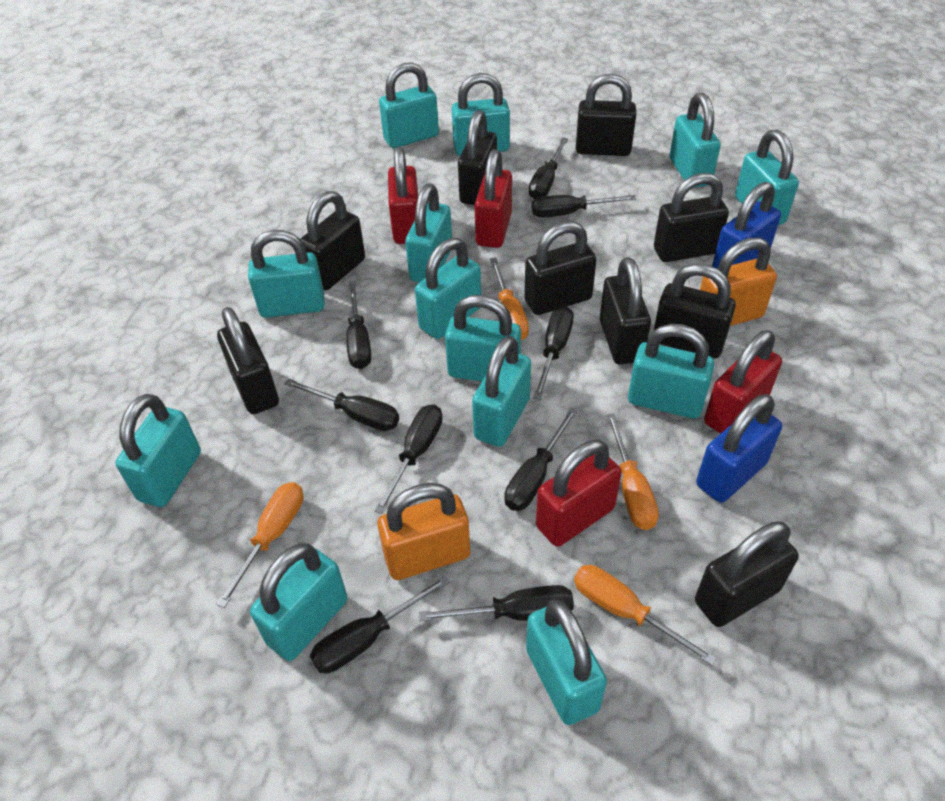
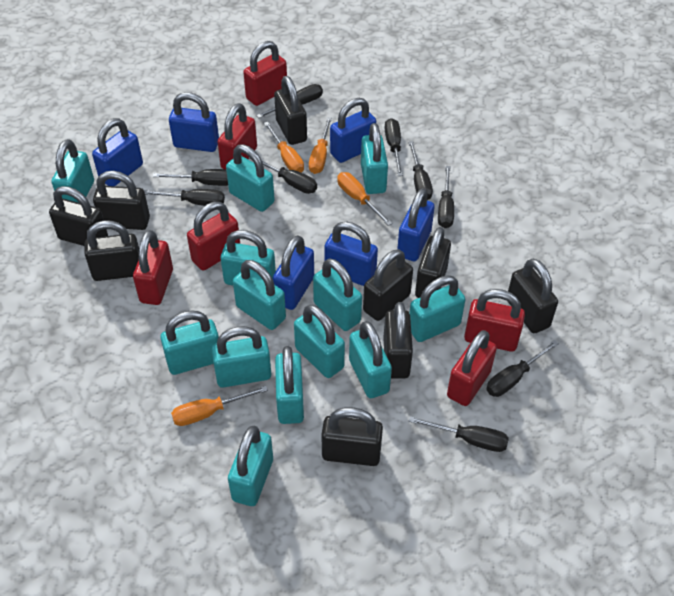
blue padlock: [696,394,782,503] [712,182,781,269] = 2 -> [92,118,143,186] [169,92,219,152] [272,235,314,310] [324,222,378,286] [330,98,376,163] [397,188,435,262] = 6
orange padlock: [377,483,470,580] [700,237,777,326] = 2 -> none = 0
red padlock: [388,147,418,244] [474,149,512,248] [536,440,622,547] [704,330,782,434] = 4 -> [133,230,173,305] [187,202,240,271] [218,103,257,169] [243,41,287,106] [447,330,497,406] [464,289,525,352] = 6

